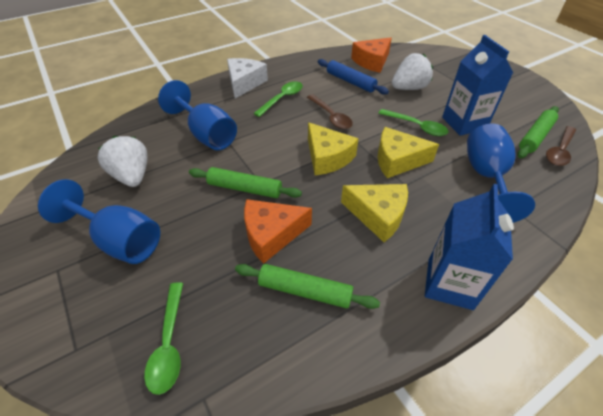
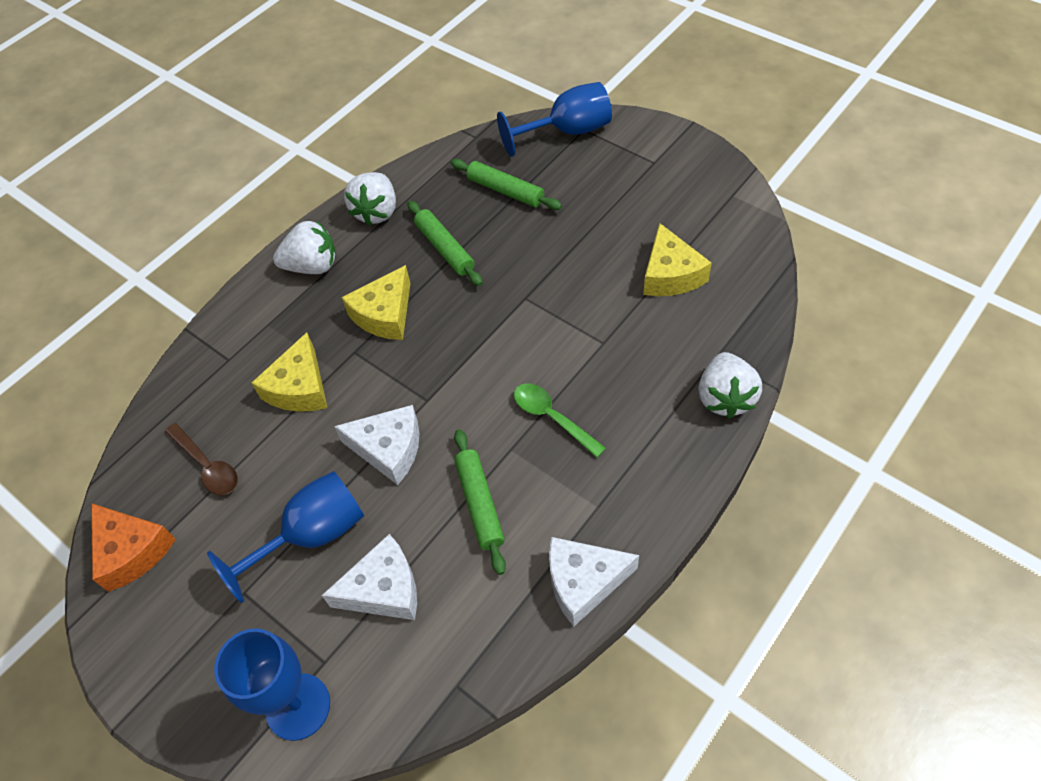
blue carton: [425,184,514,310] [442,35,513,136] = 2 -> none = 0
blue rolling pin: [318,59,389,95] = 1 -> none = 0
brown spoon: [307,94,353,129] [546,126,576,166] = 2 -> [165,423,238,495] = 1
green spoon: [144,282,183,395] [253,81,303,117] [378,109,448,136] = 3 -> [514,383,606,458] = 1
orange cheese: [244,199,312,264] [351,37,392,73] = 2 -> [91,503,176,592] = 1
white cheese: [227,58,268,98] = 1 -> [322,534,417,620] [334,405,420,485] [549,537,639,626] = 3
white strawberry: [98,136,148,187] [392,53,433,90] = 2 -> [273,220,336,274] [344,172,396,226] [698,352,762,419] = 3

